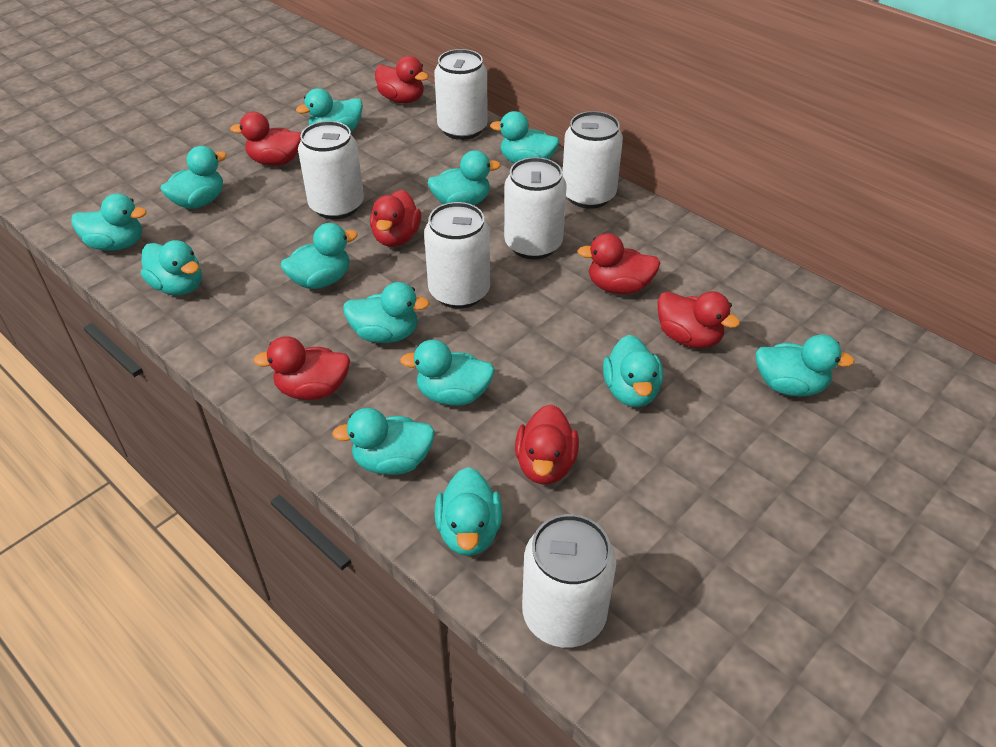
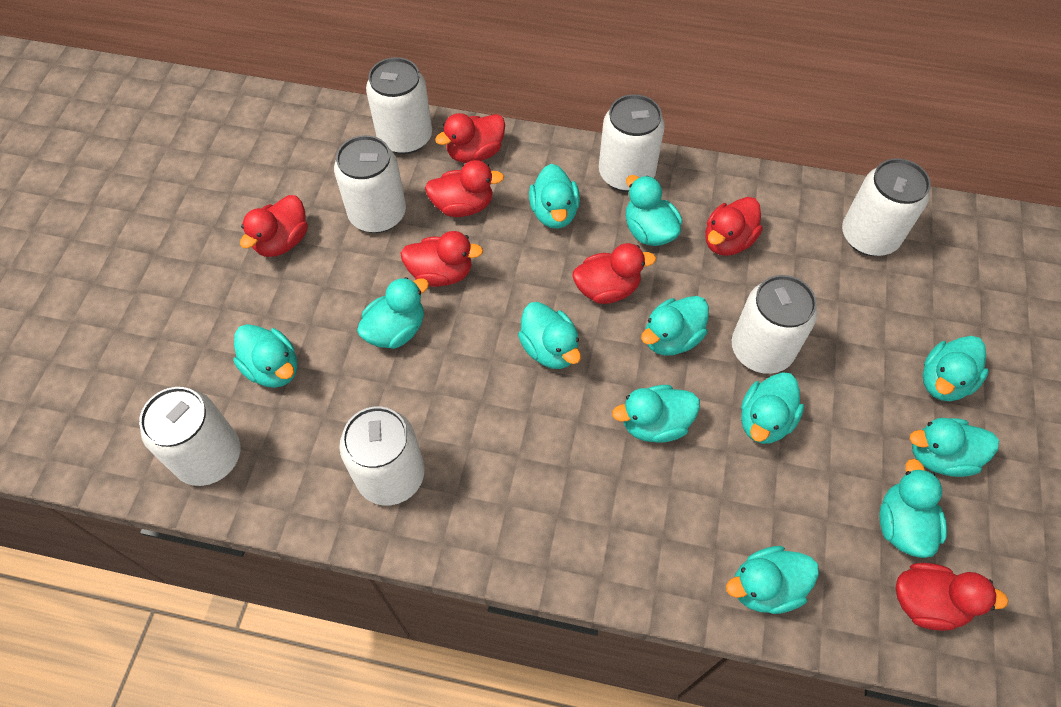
turquoise duck: [71,193,147,251] [141,240,202,295] [160,146,227,209] [281,223,358,289] [296,88,363,131] [332,408,435,475] [343,282,430,343] [400,340,495,406] [428,150,501,205] [435,467,502,556] [490,111,559,163] [603,335,663,407] [756,335,855,397] = 13 -> [233,324,297,388] [357,277,429,349] [518,302,581,369] [529,164,580,229] [612,385,700,443] [626,175,682,246] [641,296,709,356] [726,546,819,614] [741,372,804,444] [879,459,947,558] [910,418,999,477] [923,336,989,401] = 12
white can: [298,121,364,219] [424,202,490,309] [434,49,488,140] [504,157,567,259] [522,514,616,648] [562,111,623,209] = 6 -> [139,387,240,486] [334,135,406,233] [339,406,425,506] [366,57,432,154] [599,94,665,192] [732,275,817,374] [842,158,931,256] = 7

